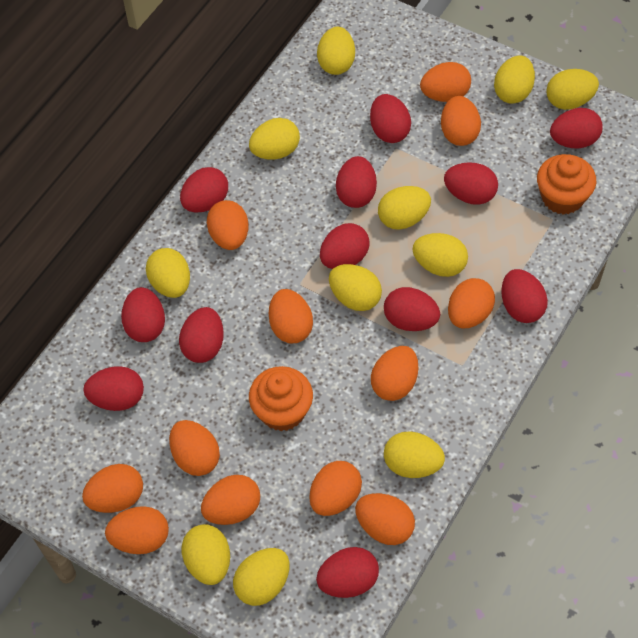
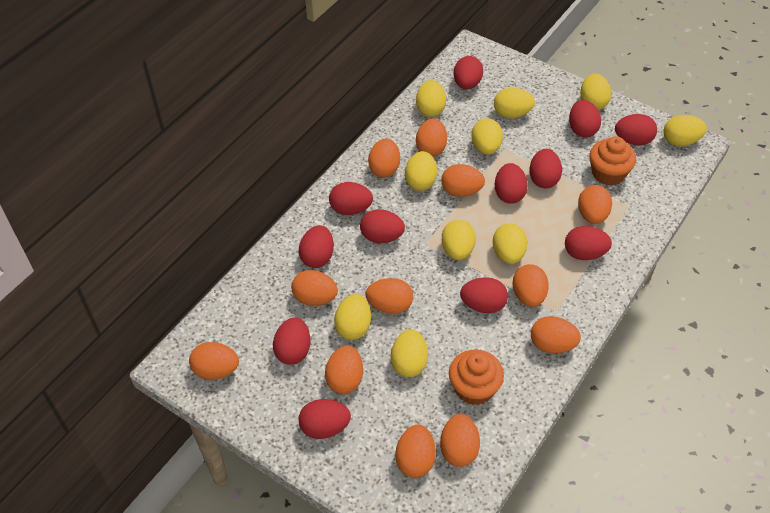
yellow egg: [146,248,190,298] [181,524,230,585] [233,548,290,606] [249,118,300,160] [317,27,355,75] [329,264,382,311] [378,186,431,230] [384,431,445,478] [412,233,468,277] [494,55,535,104] [546,69,599,110] = 11 -> [334,294,371,340] [391,329,428,377] [405,151,437,191] [416,80,446,117] [442,220,476,260] [471,118,503,155] [493,223,527,264] [494,88,535,118] [580,73,611,110] [663,115,707,146] = 10

